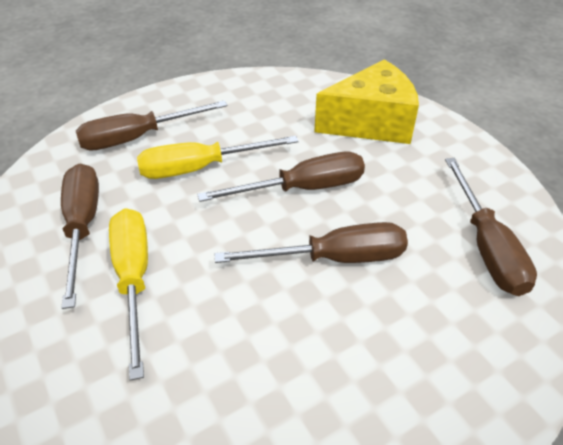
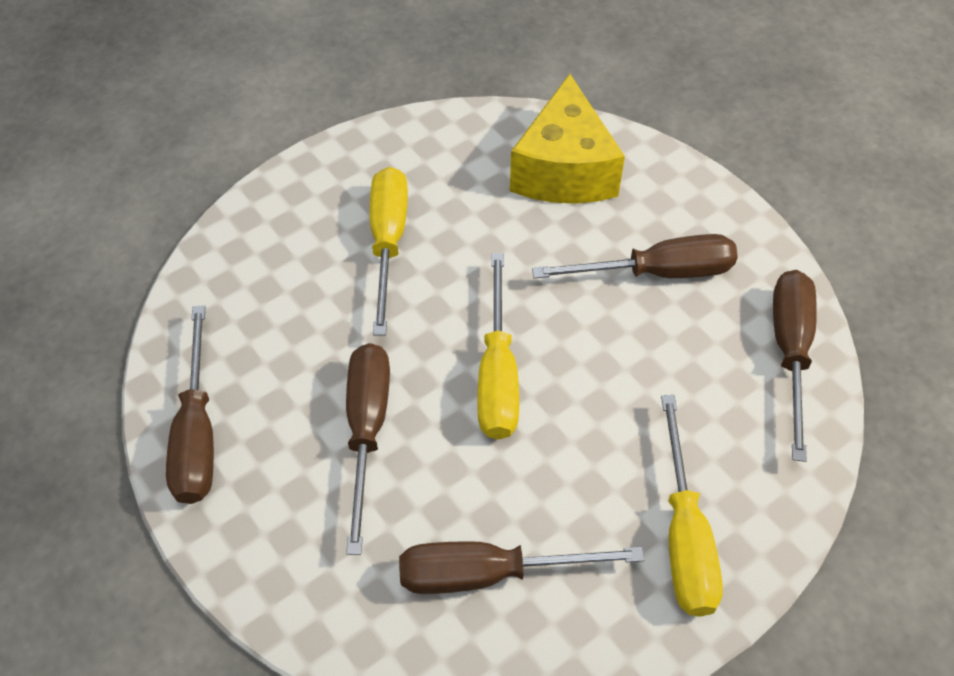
yellow screwdriver: [109,208,148,381] [137,136,299,179] = 2 -> [370,167,408,336] [478,253,519,440] [661,395,723,617] = 3

